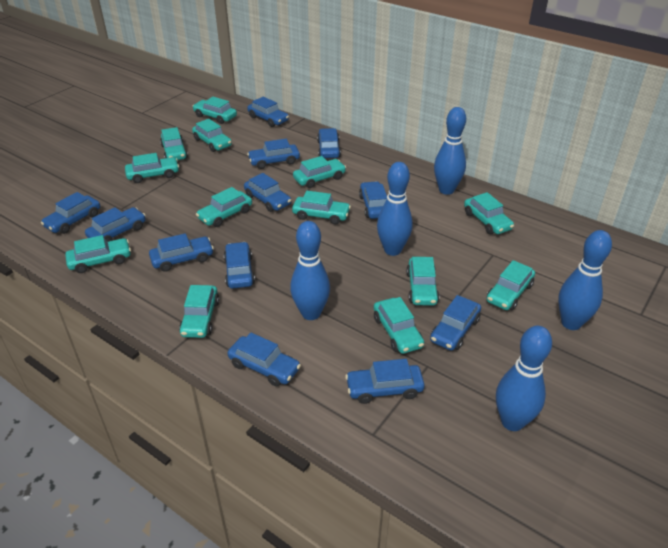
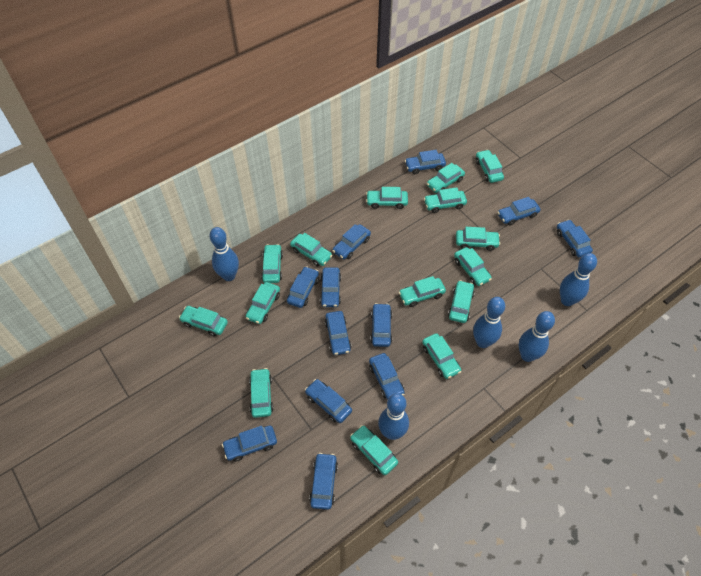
turquoise car: [65,235,131,273] [125,153,179,183] [160,127,188,160] [179,285,219,338] [192,97,237,124] [192,119,232,152] [196,187,252,227] [292,191,351,225] [293,156,346,188] [374,297,424,354] [406,257,439,306] [464,192,514,234] [487,260,535,310] = 13 -> [179,306,228,337] [246,282,280,324] [249,368,274,418] [261,244,283,283] [290,233,333,266] [350,425,398,475] [366,187,408,209] [399,276,446,307] [422,333,461,379] [424,187,467,213] [427,163,465,193] [448,280,475,323] [454,247,492,286] [456,227,500,251] [476,150,504,183] = 15

